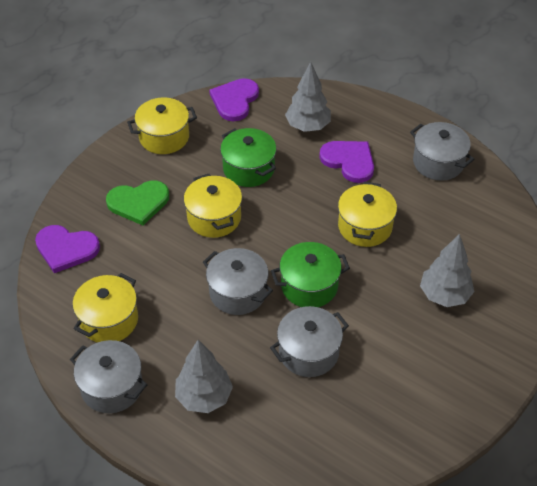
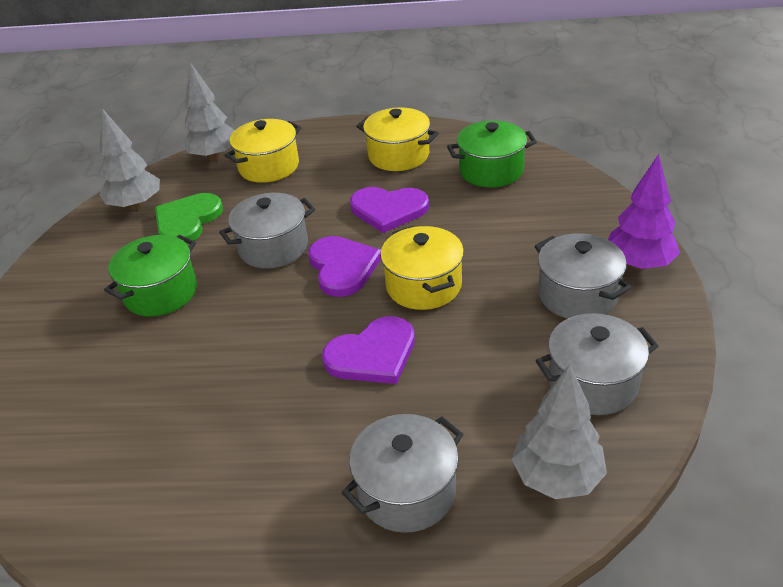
purple tree: none = 0 -> [608,154,680,270] = 1
yellow pot: [73,273,138,342] [127,98,197,154] [184,174,242,238] [338,182,397,247] = 4 -> [225,119,302,183] [356,107,439,171] [380,226,464,310] = 3

